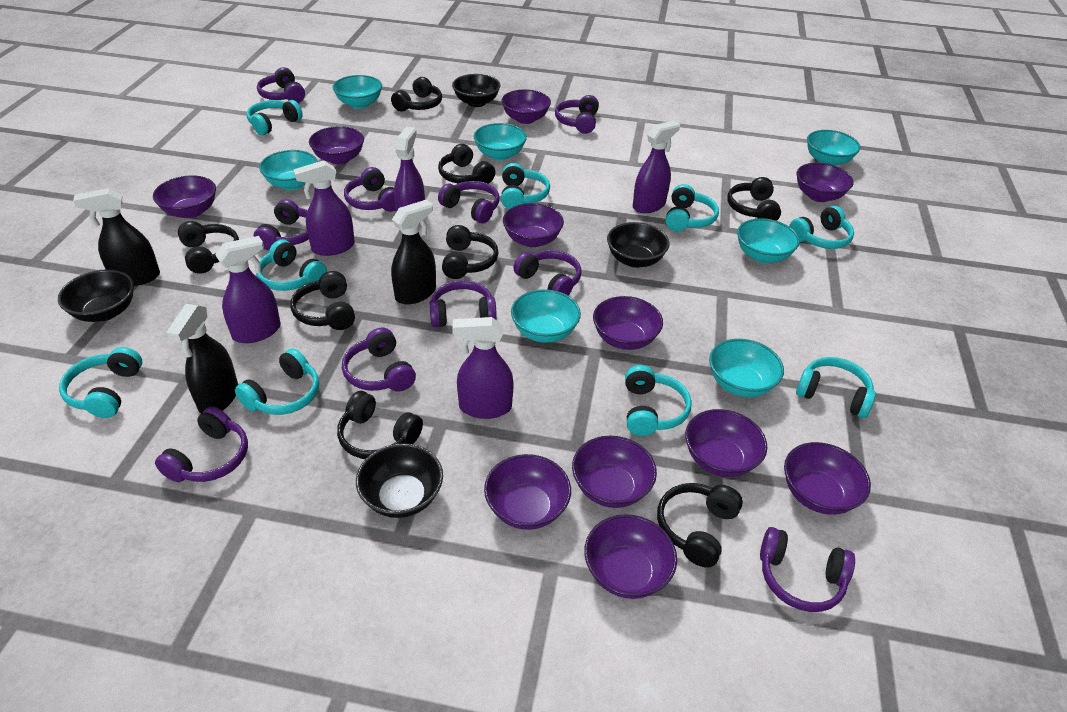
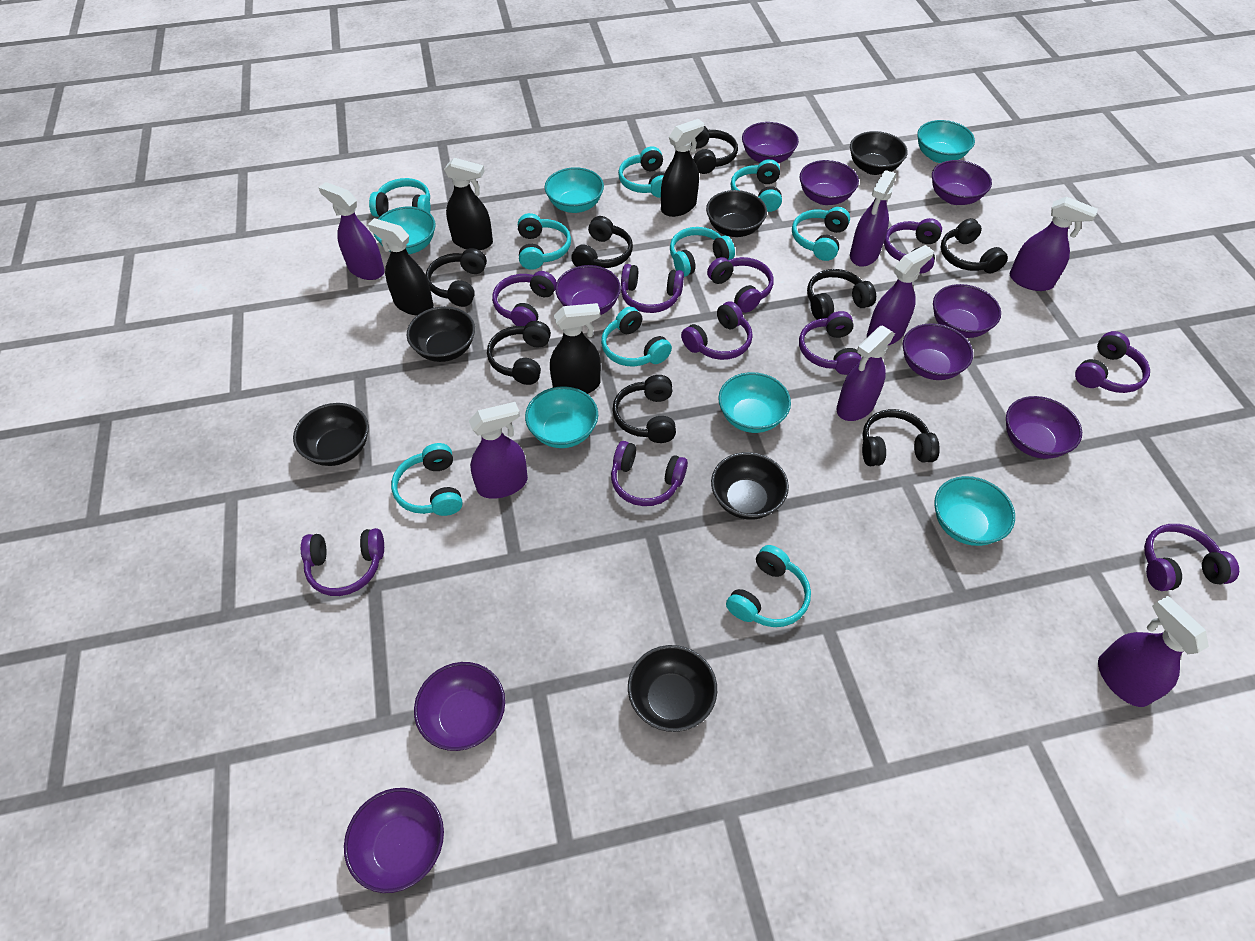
black bowl: [58,269,134,322] [356,443,443,518] [452,74,500,107] [607,222,670,268] = 4 -> [293,403,369,466] [407,306,475,362] [628,645,717,732] [706,190,767,237] [711,452,789,520] [850,131,908,175] = 6
black spray bottle: [73,188,160,286] [166,304,238,414] [391,200,436,305] = 3 -> [368,218,434,315] [444,158,493,250] [550,303,601,394] [661,119,704,217] = 4
purple bowl: [153,175,216,218] [309,126,364,165] [484,454,571,530] [501,89,551,124] [503,203,564,247] [572,436,657,508] [584,514,677,599] [593,296,663,350] [685,409,767,477] [784,442,871,515] [797,163,853,202] = 11 -> [344,788,444,893] [414,662,505,751] [555,265,621,315] [742,122,799,163] [800,160,859,205] [903,323,973,380] [932,160,992,205] [933,284,1001,338] [1006,396,1082,459] = 9
purple spray bottle: [215,236,281,343] [293,160,355,256] [394,127,425,212] [452,317,514,419] [633,120,680,213] = 5 -> [318,182,385,280] [469,402,528,499] [836,326,895,421] [850,170,896,267] [867,245,934,345] [1010,197,1098,291] [1098,596,1209,707] = 7
turquoise bowl: [259,150,318,190] [333,75,382,109] [473,123,527,160] [511,289,581,343] [709,339,784,397] [737,218,800,263] [807,130,861,166] = 7 -> [373,207,436,254] [525,386,598,448] [545,167,604,213] [718,372,791,433] [917,120,975,163] [934,476,1015,546] = 6

